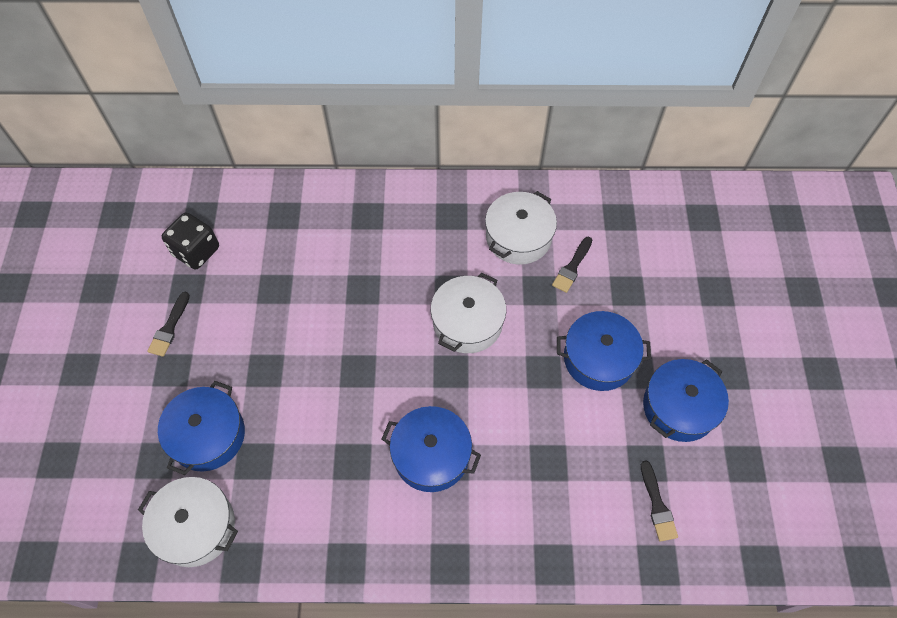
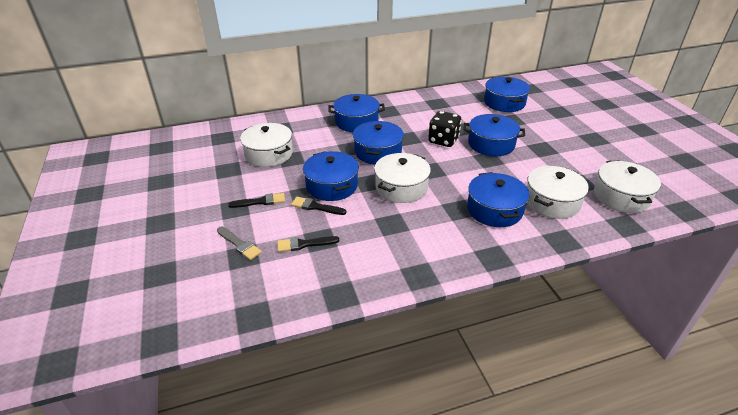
blue pot: [158,381,245,475] [382,406,481,492] [557,311,651,391] [643,359,729,442] = 4 -> [303,151,359,201] [328,94,385,132] [353,121,404,164] [463,114,525,156] [467,172,529,227] [484,77,530,112] = 6
grey brush: none = 0 -> [217,227,262,260] = 1
white pot: [138,477,238,567] [431,272,506,353] [485,191,557,265] = 3 -> [240,123,293,167] [374,153,431,203] [527,166,589,219] [594,160,661,213] = 4

